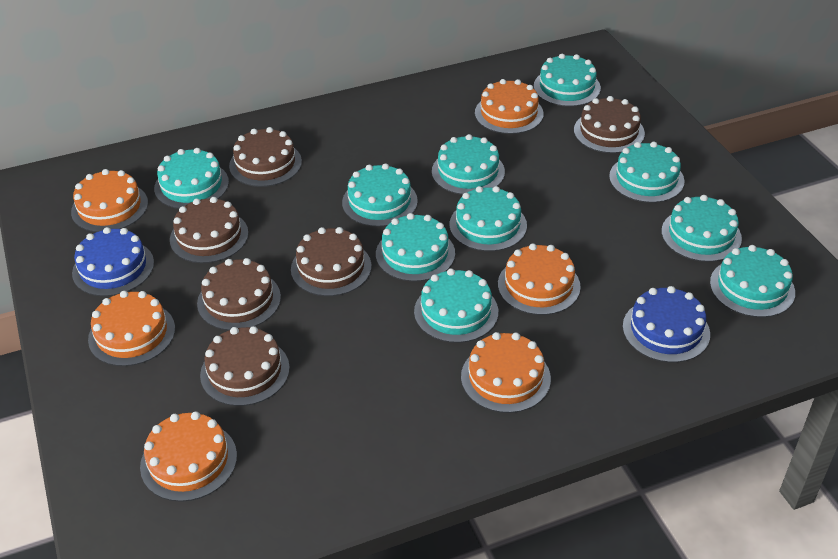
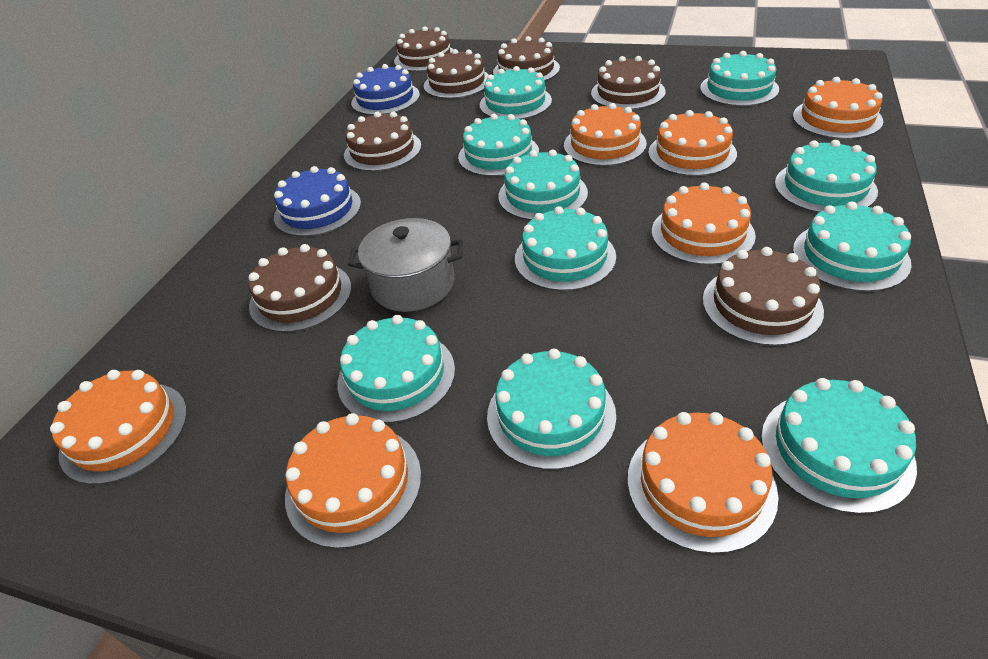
brown cake: [170,197,248,263] [197,258,281,330] [200,326,290,406] [229,127,302,187] [291,227,371,296] [574,96,645,153] = 6 -> [249,244,351,332] [344,112,421,172] [394,27,454,72] [424,49,489,99] [493,36,560,81] [591,56,666,110] [703,247,824,346] = 7
grey pot: none = 0 -> [348,218,463,312] = 1
orange cake: [71,169,148,232] [88,291,175,366] [140,411,237,502] [461,332,551,413] [475,79,544,134] [498,243,581,315] = 6 -> [50,370,187,485] [285,413,421,549] [564,103,647,166] [628,412,778,554] [648,110,737,176] [652,182,756,265] [793,77,883,139] = 7

